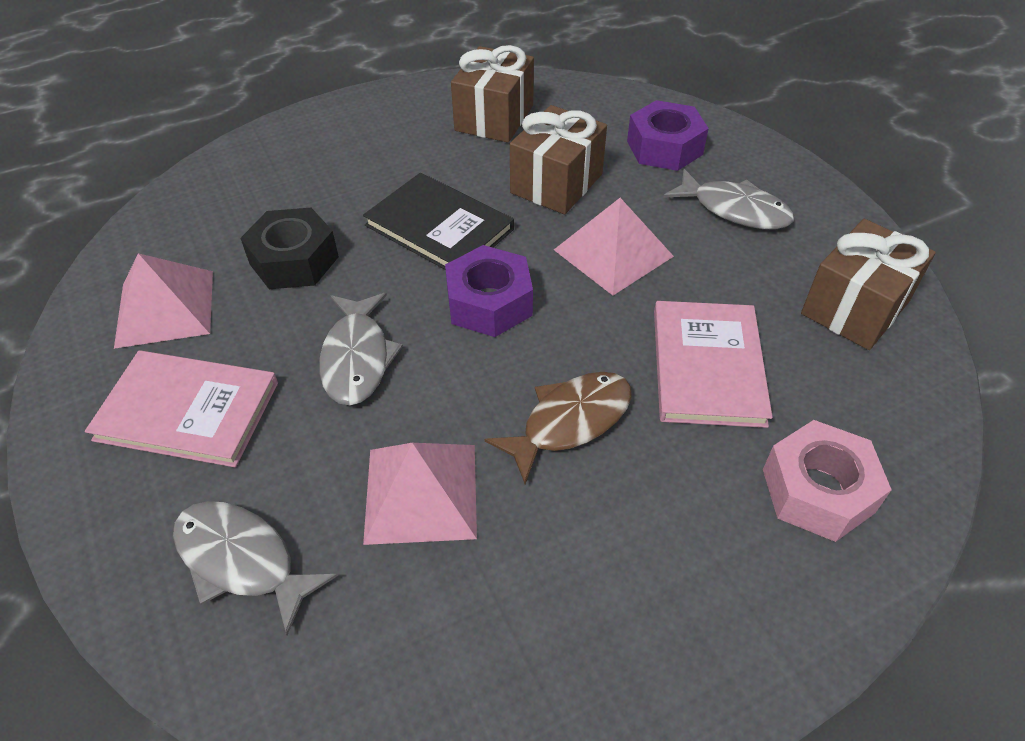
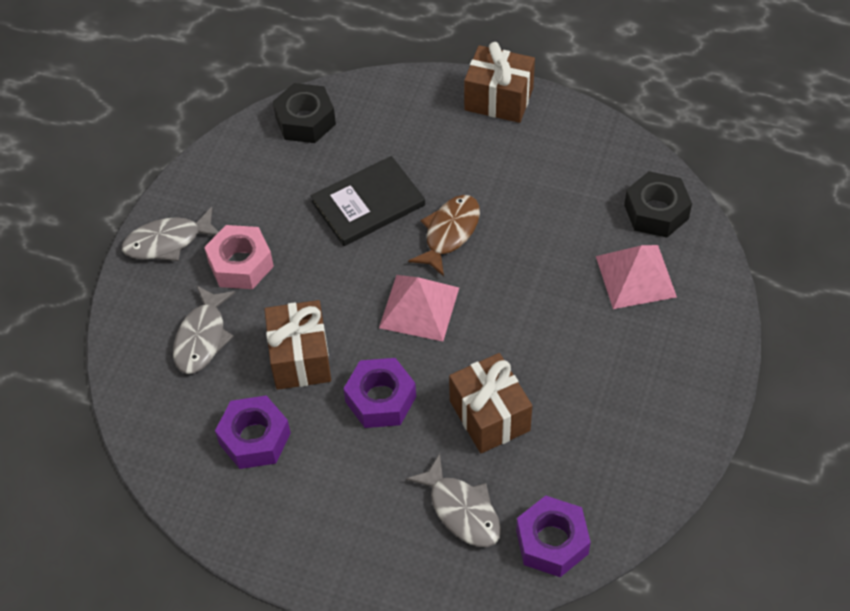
black nut: [240,208,339,289] = 1 -> [273,83,336,143] [624,171,692,238] = 2
pink book: [85,350,278,467] [654,301,773,428] = 2 -> none = 0
pink pyramid: [114,253,213,349] [363,443,477,545] [554,198,674,295] = 3 -> [379,275,459,341] [596,245,677,309] = 2
purple nut: [445,245,533,337] [627,100,709,171] = 2 -> [215,395,291,469] [343,358,416,428] [516,495,591,577] = 3

